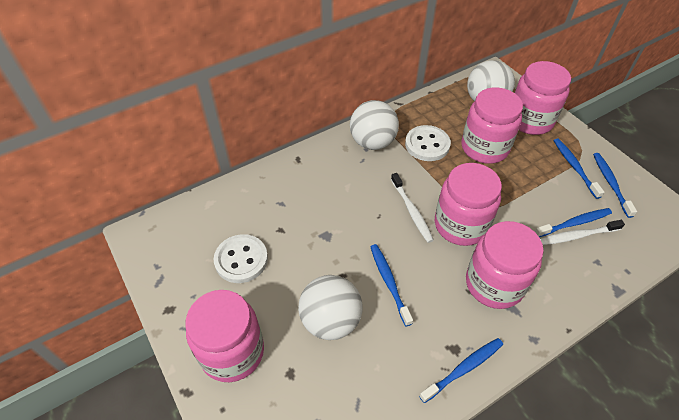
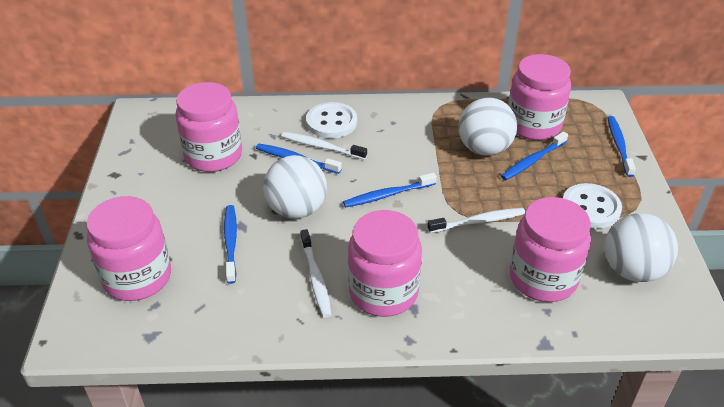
white toothbrush: [391,173,434,243] [540,220,625,245] = 2 -> [281,132,367,160] [300,229,332,318] [428,208,525,233] = 3

